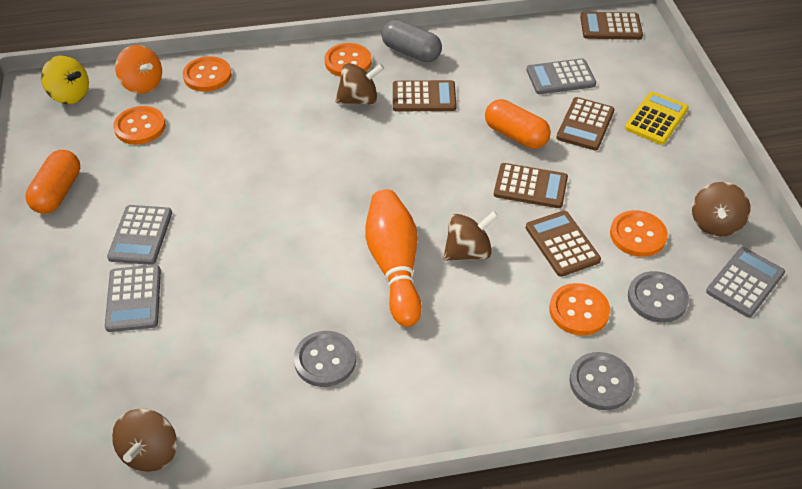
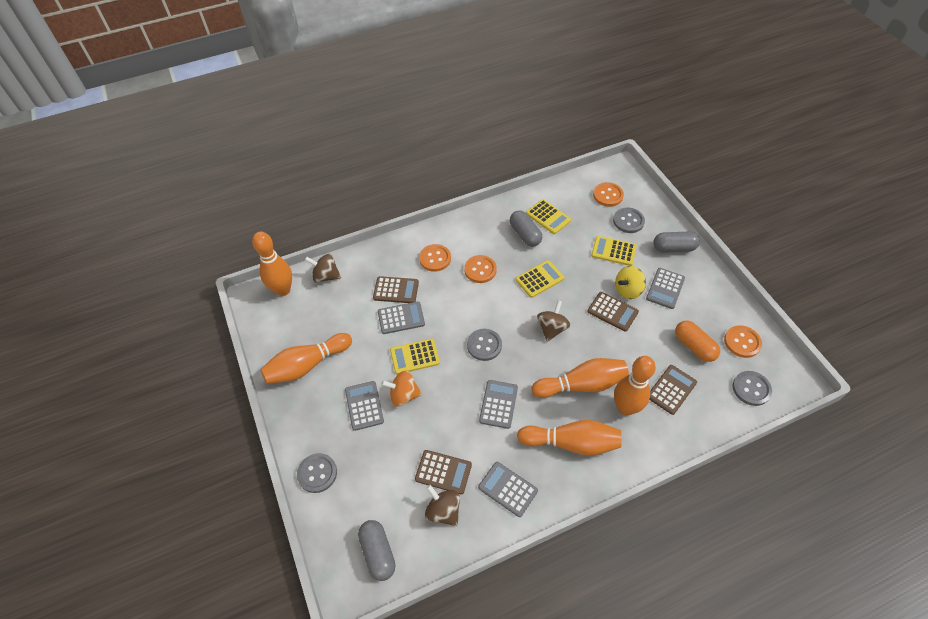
brown calculator: [393,80,457,112] [494,163,568,208] [526,211,601,277] [556,97,615,151] [580,12,643,40] = 5 -> [373,276,419,303] [415,450,472,494] [587,292,639,332] [649,365,697,415] = 4
brown spinning top: [112,408,177,472] [335,63,384,105] [443,211,498,261] [692,182,751,237] = 4 -> [305,254,341,283] [425,485,460,526] [537,300,570,342] = 3
grey button: [294,331,356,387] [570,352,634,410] [628,271,689,323] = 3 -> [297,453,337,493] [467,329,502,361] [613,208,645,233] [733,371,772,406] = 4
grey calculator: [105,265,161,332] [107,205,172,265] [527,58,596,94] [706,247,785,318] = 4 -> [345,381,384,431] [378,301,425,334] [478,462,538,517] [479,380,518,429] [646,268,685,309] = 5
grey capsule: [382,20,442,62] = 1 -> [358,520,395,581] [510,211,542,247] [653,232,700,253] = 3
orange bowling pin: [365,189,422,327] = 1 -> [252,232,292,296] [260,333,352,384] [517,420,621,456] [532,358,629,398] [614,356,656,416] = 5
orange button: [113,106,166,145] [183,56,232,92] [325,43,372,77] [549,283,610,336] [610,210,668,257] = 5 -> [419,244,451,272] [464,255,497,283] [593,182,624,207] [724,325,762,358] = 4
orange capsule: [25,150,80,214] [485,99,551,149] = 2 -> [675,321,720,362] = 1
yellow calculator: [625,91,689,145] = 1 -> [390,338,440,374] [516,260,564,298] [526,199,571,234] [591,236,637,266] = 4

